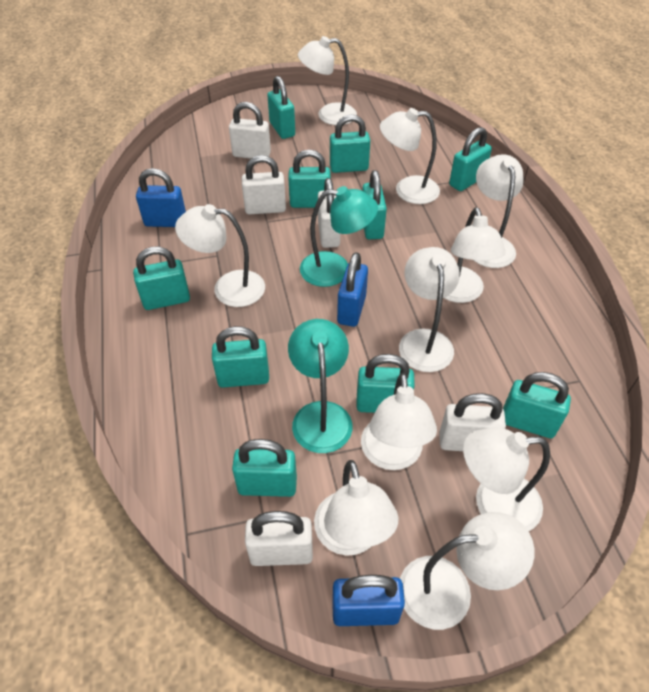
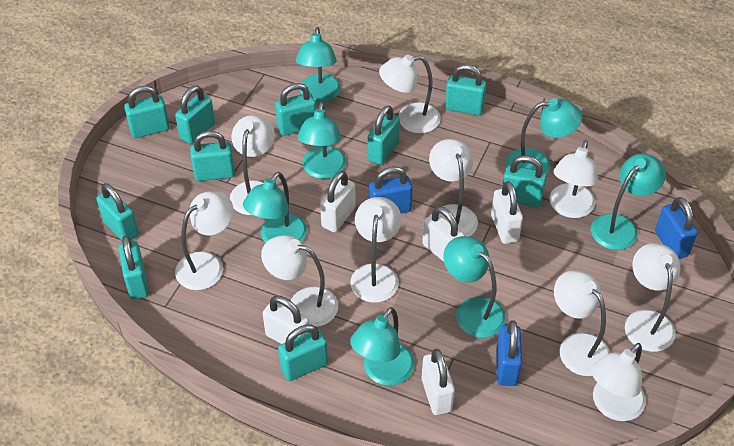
turquoise lamp: [288,319,352,453] [300,186,378,287] = 2 -> [243,172,307,243] [296,27,341,103] [298,102,346,179] [350,307,415,386] [443,236,506,338] [506,99,582,174] [591,153,666,250] = 7

